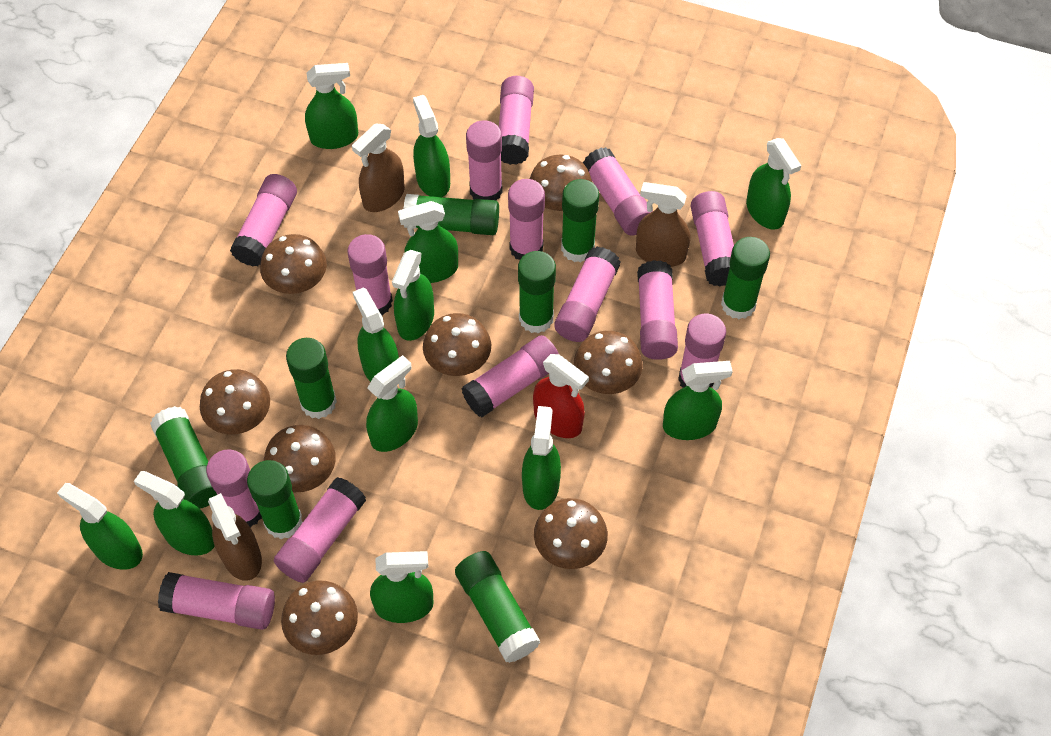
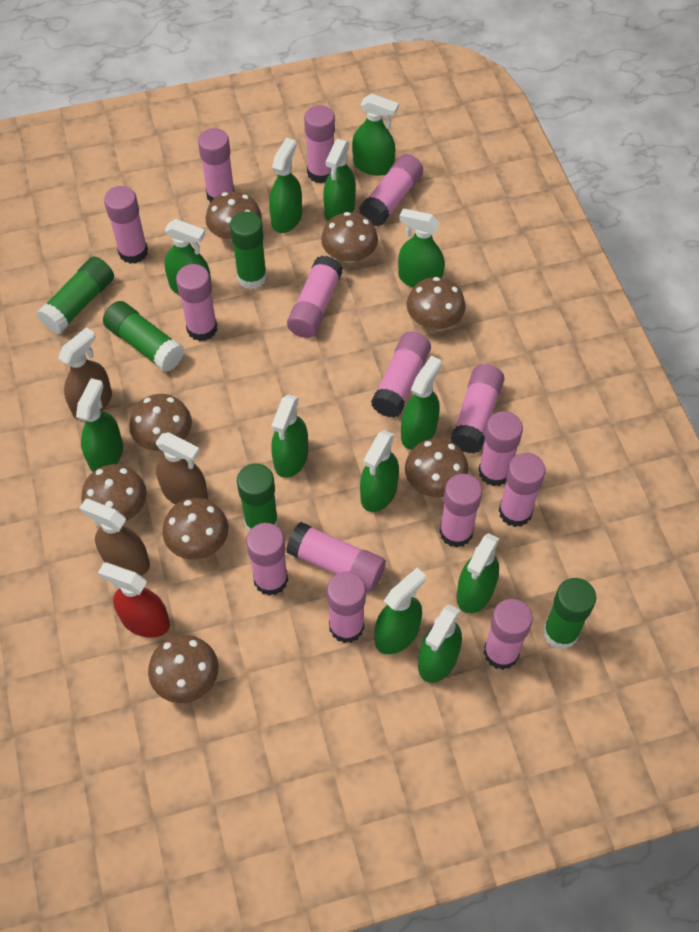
green glue stick: [150,406,217,509] [247,460,303,539] [286,338,337,419] [403,194,499,235] [455,551,540,663] [518,251,556,333] [561,179,599,262] [721,237,770,319] = 8 -> [37,256,114,334] [103,301,184,372] [230,212,267,289] [237,464,278,531] [543,578,596,649] = 5
pink glue stick: [158,572,275,630] [206,449,262,528] [230,174,297,266] [274,477,366,583] [347,234,393,315] [461,335,559,417] [466,120,503,201] [499,76,534,165] [508,179,545,260] [554,246,621,342] [583,147,651,236] [637,260,678,360] [678,314,726,388] [691,191,734,286] = 14 -> [104,186,148,264] [176,264,217,341] [198,128,234,202] [246,523,288,596] [286,522,386,591] [287,256,343,338] [304,105,335,183] [327,571,366,643] [359,154,423,226] [371,332,431,418] [439,474,482,548] [450,364,505,453] [478,411,523,486] [484,599,533,670] [499,453,546,527] = 15

